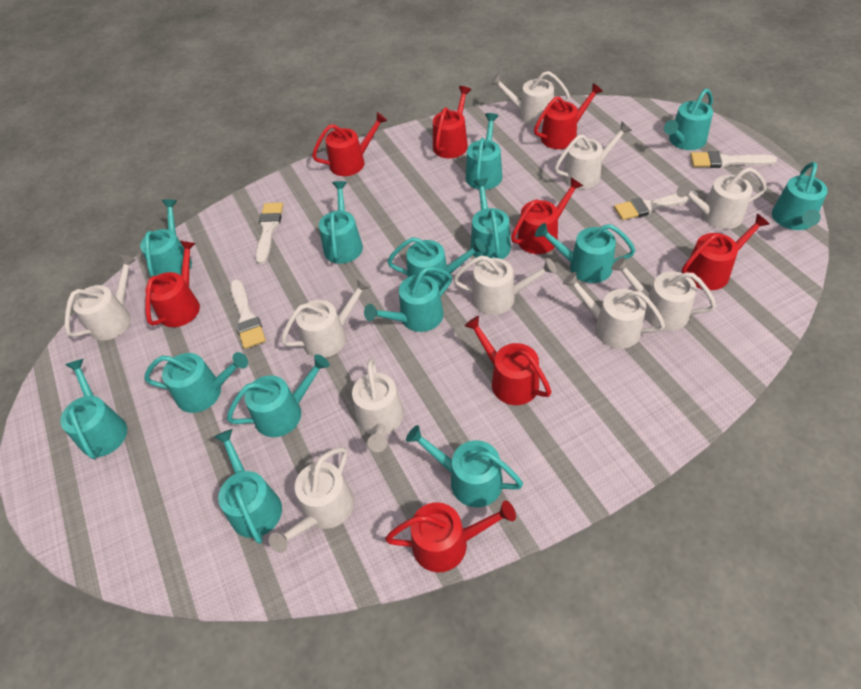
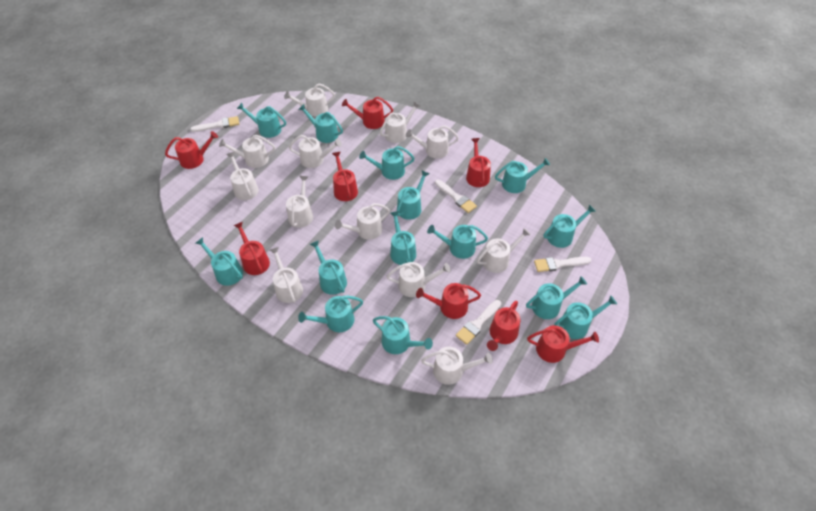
white watering can: [65,255,136,341] [269,447,354,553] [281,277,371,358] [352,359,404,452] [453,255,556,315] [490,71,570,125] [554,121,632,189] [563,272,665,349] [612,257,716,331] [677,167,767,229] = 10 -> [219,135,275,168] [226,152,258,200] [270,247,303,303] [284,84,335,117] [286,176,313,228] [289,135,342,168] [335,203,390,240] [380,102,420,143] [387,262,451,297] [406,125,459,158] [421,346,493,385] [477,228,531,273] = 12

